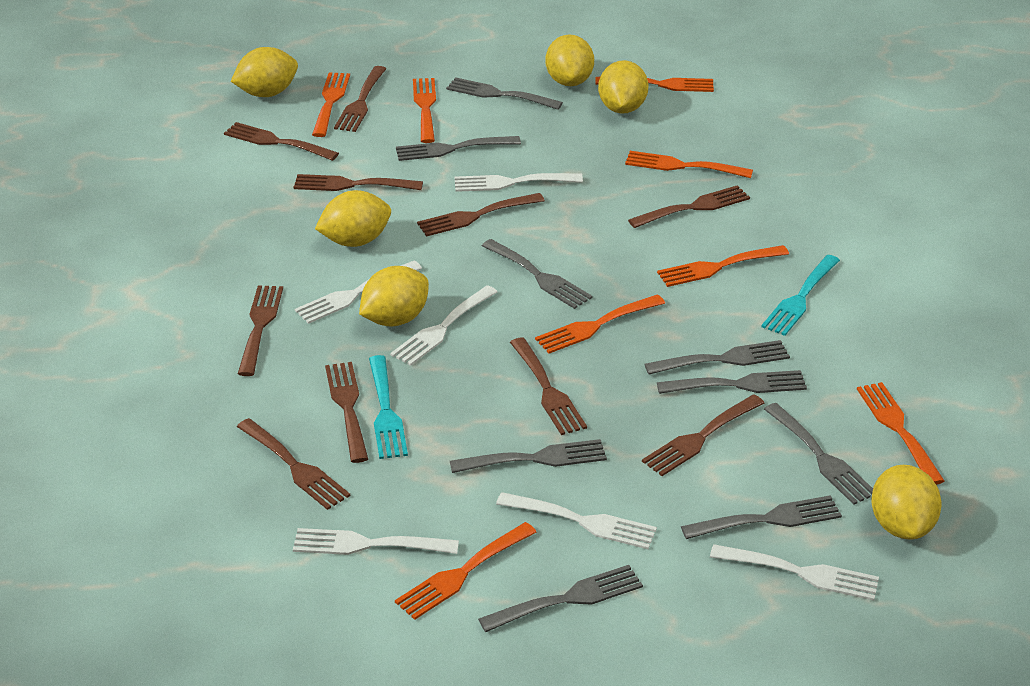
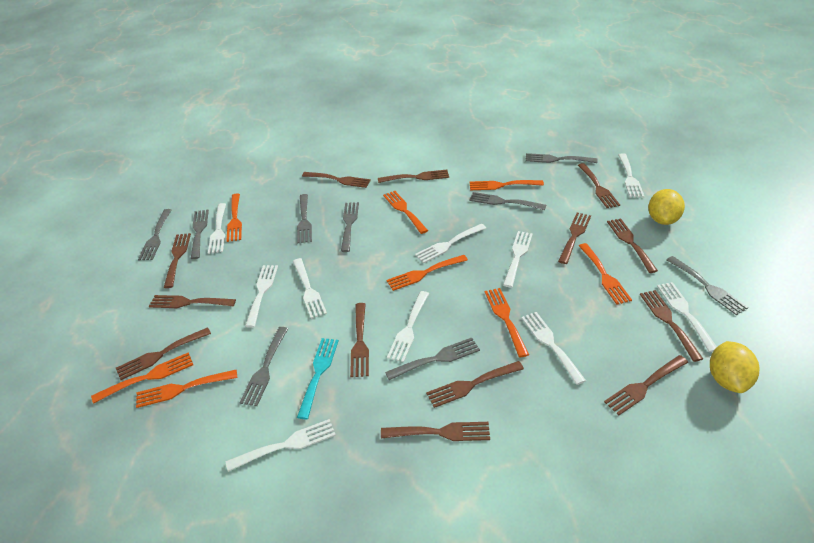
brown fork: [224,122,339,161] [237,418,350,510] [238,285,283,376] [294,174,423,191] [325,362,368,463] [334,66,386,132] [417,193,545,237] [510,338,587,435] [628,185,750,228] [642,394,765,476] = 10 -> [116,327,211,380] [149,295,236,308] [164,233,191,288] [302,172,371,188] [350,303,369,377] [378,169,449,183] [381,422,490,441] [426,361,524,408] [558,212,591,264] [578,163,620,208] [604,355,688,415] [607,218,658,273] [640,290,703,362] = 13
turquoise fork: [369,355,408,459] [761,255,840,336] = 2 -> [297,338,339,419] = 1
white fork: [293,528,459,555] [295,261,422,324] [390,285,498,366] [455,173,583,192] [496,492,657,549] [710,544,879,601] = 6 -> [208,203,226,254] [226,419,336,472] [245,265,278,328] [293,258,327,319] [387,291,429,362] [415,224,486,263] [503,231,533,288] [521,312,586,385] [618,153,645,198] [657,282,717,352] = 10
yellow lemon: [231,47,298,97] [315,190,391,247] [359,266,429,326] [545,34,594,86] [598,60,648,114] [871,465,942,540] = 6 -> [648,189,685,225] [710,341,759,393] = 2

